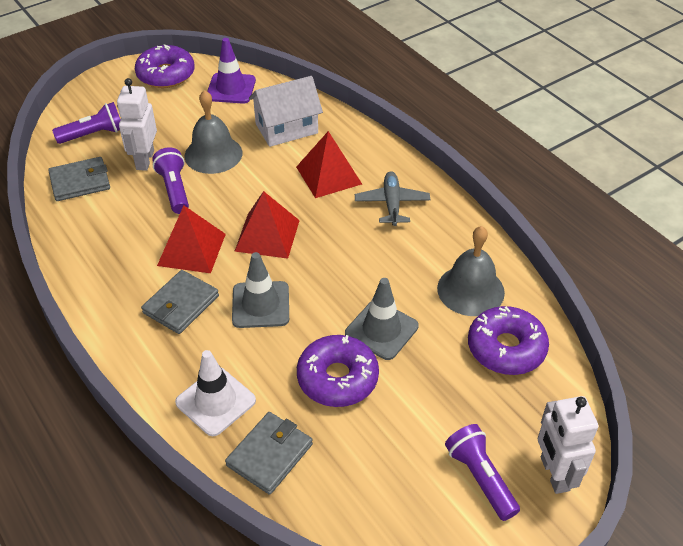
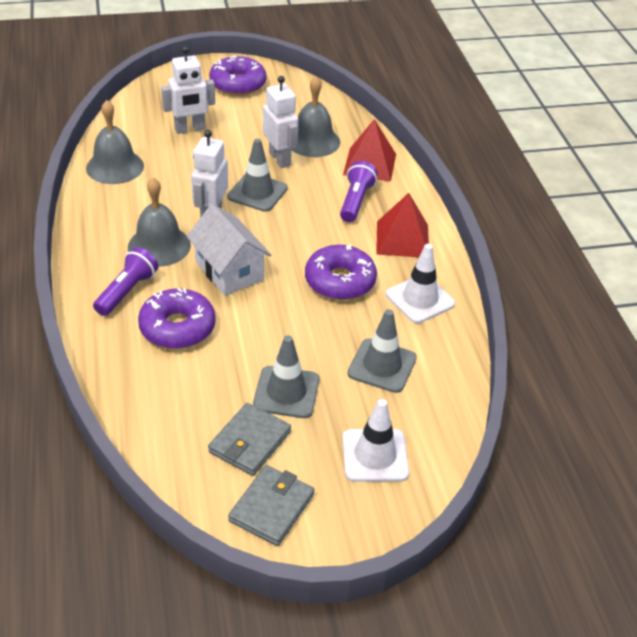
grey bell: [184,90,242,174] [437,226,505,316] = 2 -> [86,100,144,184] [128,177,191,267] [291,76,340,157] = 3
grey plane: [355,171,430,226] = 1 -> none = 0
grey traffic cone: [232,252,289,328] [345,278,419,360] = 2 -> [227,138,288,212] [253,335,319,418] [347,309,417,393] = 3
grey wallet: [48,157,110,201] [141,270,219,334] [225,412,313,495] = 3 -> [208,403,291,476] [228,465,315,546] = 2
purple flashlight: [52,102,121,144] [152,147,189,214] [445,424,520,521] = 3 -> [93,247,158,316] [340,161,378,222] = 2
purple traffic cone: [207,38,256,104] = 1 -> none = 0
red pyramid: [157,206,226,273] [234,191,300,259] [296,131,362,198] = 3 -> [343,119,396,182] [376,193,429,257] = 2
white robot: [117,78,157,171] [538,396,598,494] = 2 -> [161,46,215,134] [191,130,228,218] [263,76,298,168] = 3
white traffic cone: [175,350,256,436] = 1 -> [342,399,409,482] [386,244,455,323] = 2

